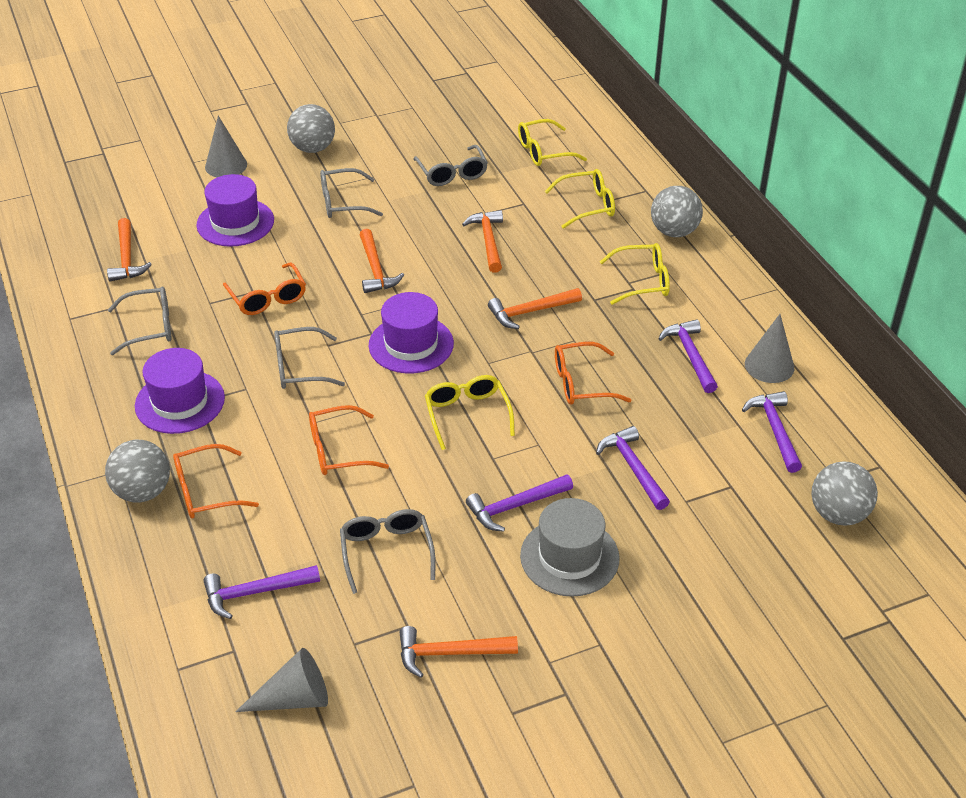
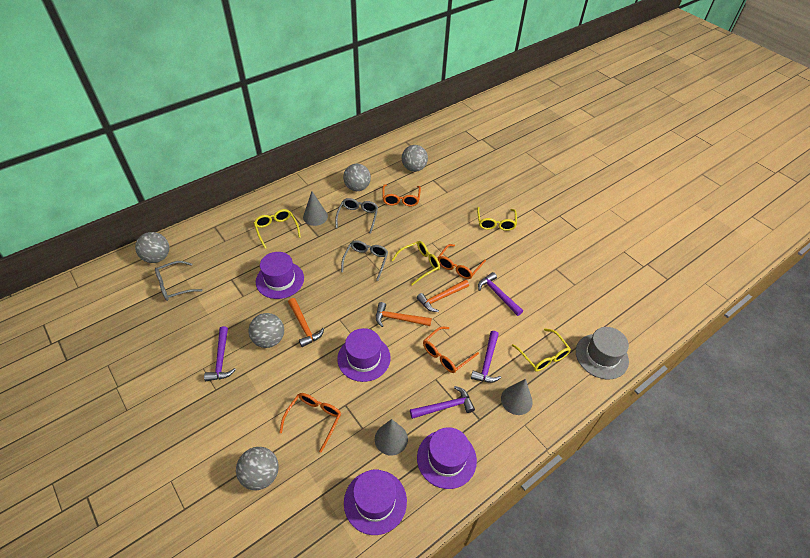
grey ball: [105,440,170,502] [287,104,335,153] [651,186,703,237] [811,461,878,526] = 4 -> [135,232,169,263] [236,447,279,490] [249,313,284,348] [343,164,371,191] [402,145,428,172] = 5
grey glasses: [108,287,172,355] [274,327,345,389] [320,168,383,218] [340,509,436,594] [413,145,488,186] = 5 -> [155,261,202,301] [335,198,378,234] [341,240,388,281] = 3
orange hammer: [107,218,152,282] [360,229,404,293] [399,626,518,678] [462,210,503,273] [488,288,582,329] = 5 -> [288,298,324,347] [376,302,432,327] [417,280,469,312] = 3
purple hammer: [203,565,320,619] [466,474,573,532] [596,426,670,510] [658,319,718,393] [742,391,802,473] = 5 -> [204,326,236,381] [410,386,475,419] [471,331,501,383] [478,272,523,316] = 4
purple hat: [135,348,225,434] [196,174,274,247] [369,292,454,373] = 3 -> [256,252,304,299] [337,328,391,382] [344,469,407,535] [417,427,477,489] = 4

